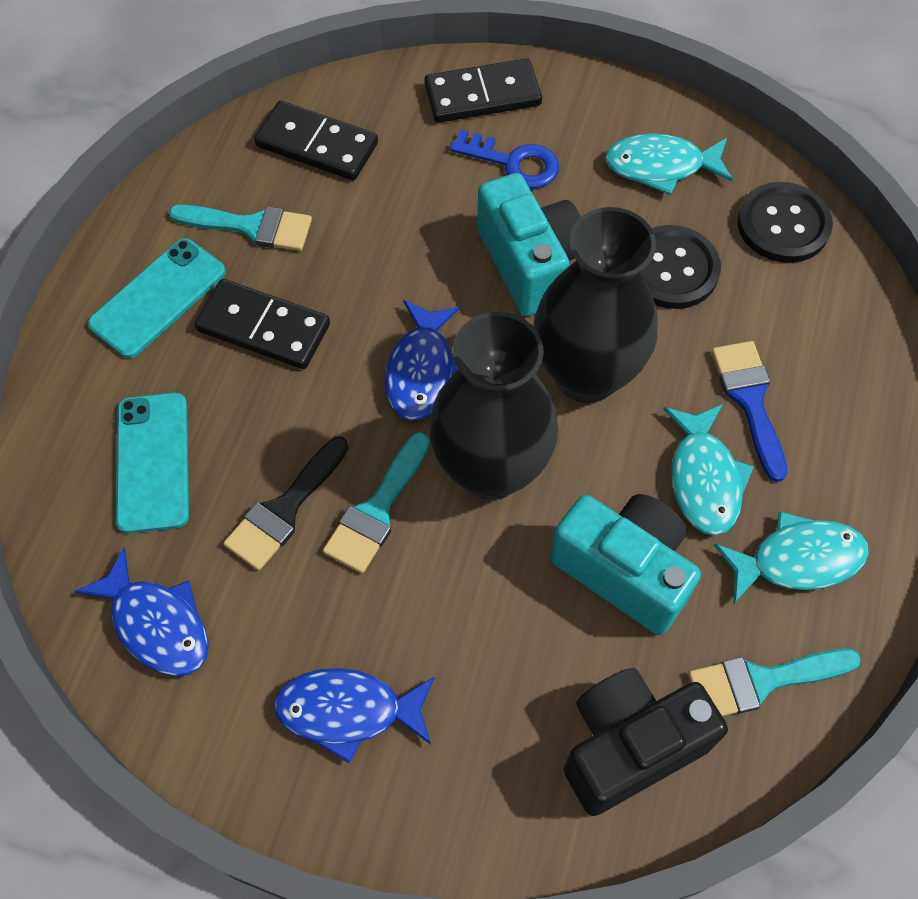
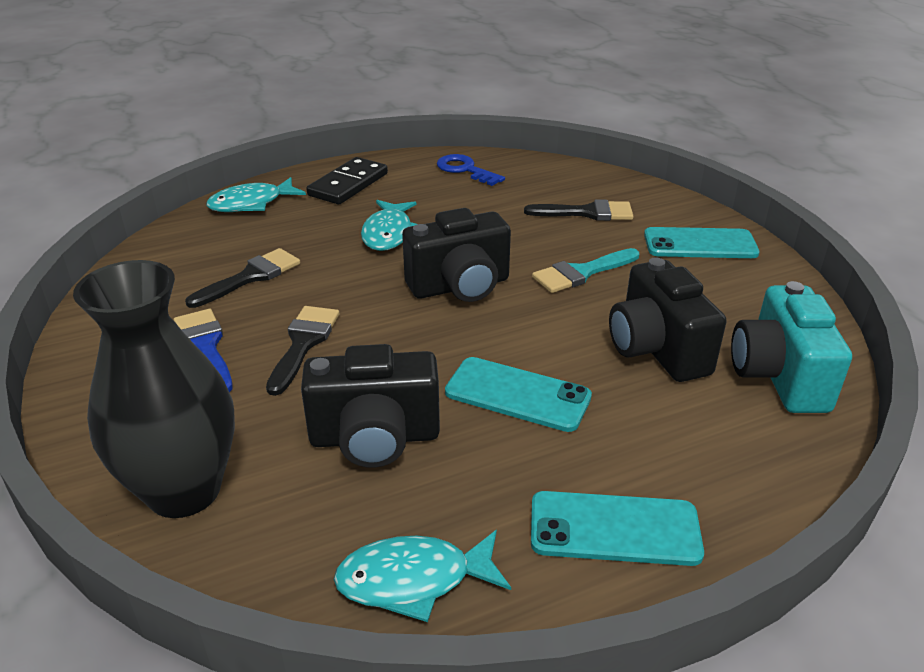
black brush: [223,437,349,571] = 1 -> [185,248,300,308] [266,306,339,396] [524,199,634,221] = 3
black button: [640,225,721,309] [737,182,833,263] = 2 -> none = 0
black camera: [564,668,728,816] = 1 -> [301,344,440,468] [402,208,511,302] [609,257,727,382] = 3
black domino: [195,279,330,369] [254,101,378,180] [425,58,542,123] = 3 -> [306,157,388,204] = 1
black vase: [429,312,559,500] [534,207,658,403] = 2 -> [73,260,235,518] = 1
blue fish: [74,547,209,676] [274,668,435,763] [385,300,460,421] = 3 -> none = 0
turquoise brush: [169,205,312,251] [323,432,429,573] [688,649,861,716] = 3 -> [532,248,639,293] = 1
turquoise camera: [477,173,581,316] [550,494,701,635] = 2 -> [731,281,852,413] = 1
turquoise phone: [88,238,226,358] [116,393,189,534] = 2 -> [445,357,592,432] [531,491,704,566] [644,227,760,258] = 3

